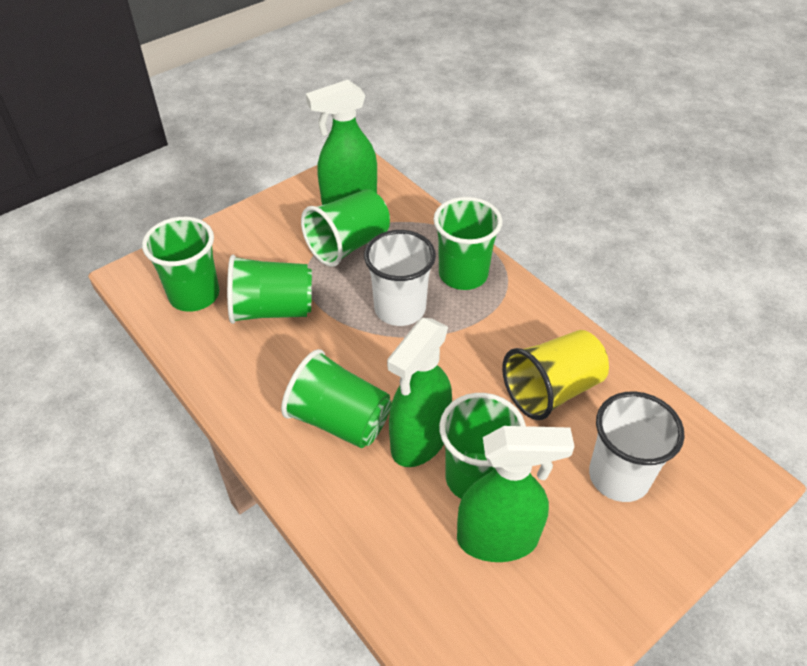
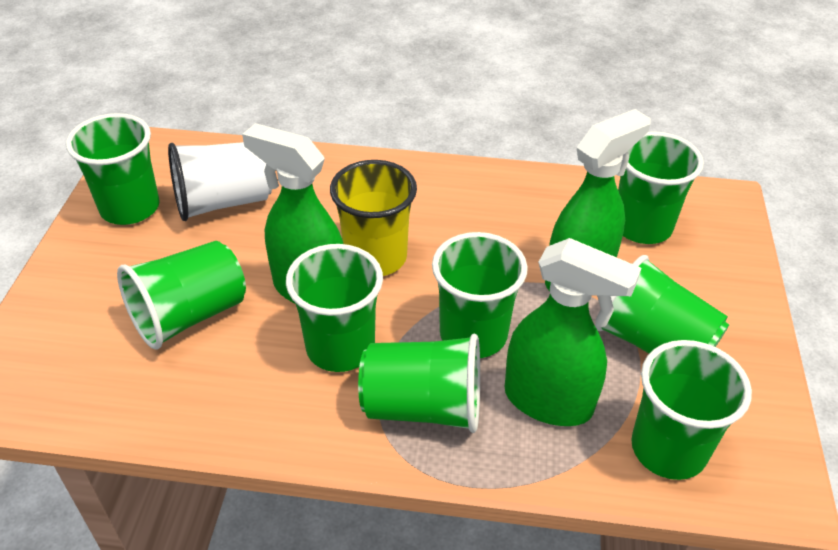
green cup: [142,217,219,312] [227,255,312,324] [281,349,391,448] [301,189,390,267] [433,197,502,290] [439,393,526,499] = 6 -> [66,113,160,225] [117,241,246,350] [286,244,383,372] [358,334,480,433] [432,232,528,358] [595,255,729,354] [618,131,704,244] [631,340,752,480] = 8
white cup: [364,230,436,326] [589,391,684,502] = 2 -> [168,142,272,221] = 1

